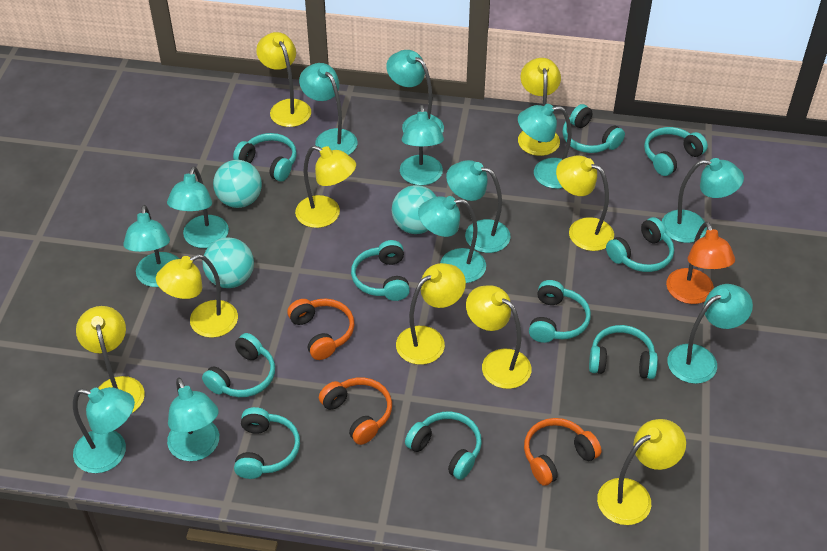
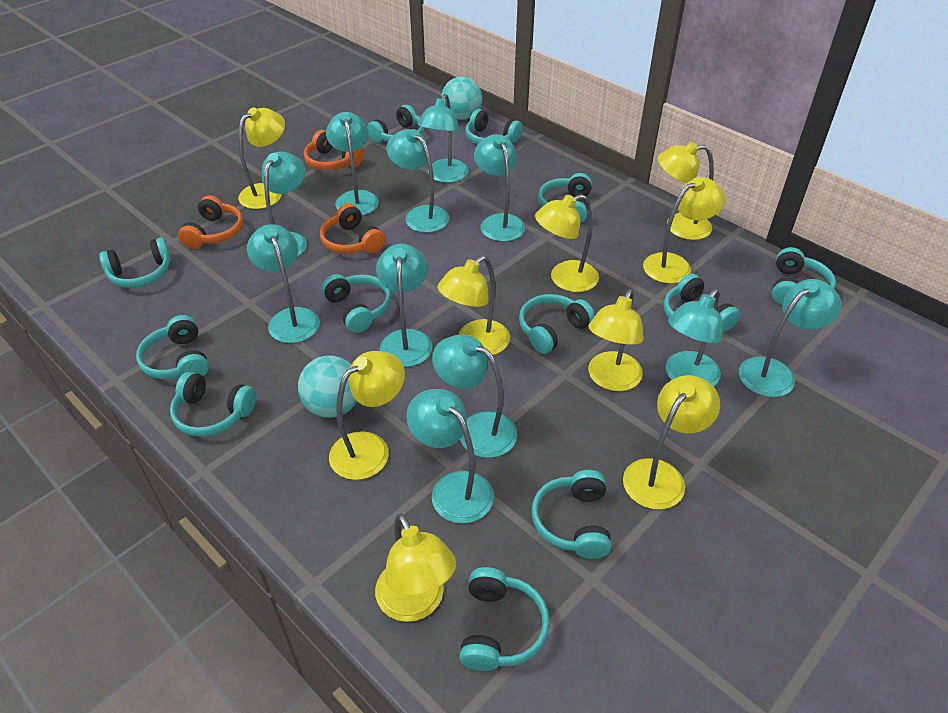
orange lamp: [666,222,735,304] = 1 -> none = 0
turquoise ball: [203,237,254,288] [213,160,262,208] [392,185,437,234] = 3 -> [298,355,357,418] [441,77,482,120] = 2
turquoise headphones: [202,333,275,397] [233,133,297,182] [234,407,300,479] [351,240,410,301] [405,412,482,480] [529,280,591,343] [562,104,625,153] [589,325,658,379] [606,217,674,272] [644,127,708,176] = 10 -> [99,238,171,288] [136,315,209,379] [170,372,256,437] [322,274,391,333] [367,105,424,143] [459,567,550,671] [465,109,522,145] [519,294,595,354] [531,470,611,559] [538,173,592,223] [664,274,740,332] [772,247,836,305] = 12
turquoise lamp: [73,387,135,473] [123,205,179,287] [167,166,229,248] [167,378,219,461] [299,63,358,155] [386,50,444,133] [400,105,444,185] [418,196,486,283] [446,160,511,253] [518,104,572,189] [662,158,744,243] [667,284,753,384] = 12 -> [247,224,320,343] [262,151,307,257] [326,112,379,216] [376,244,433,367] [386,129,449,233] [406,389,494,524] [418,94,469,183] [432,334,517,458] [474,134,525,242] [666,289,722,387] [739,279,841,397] = 11

